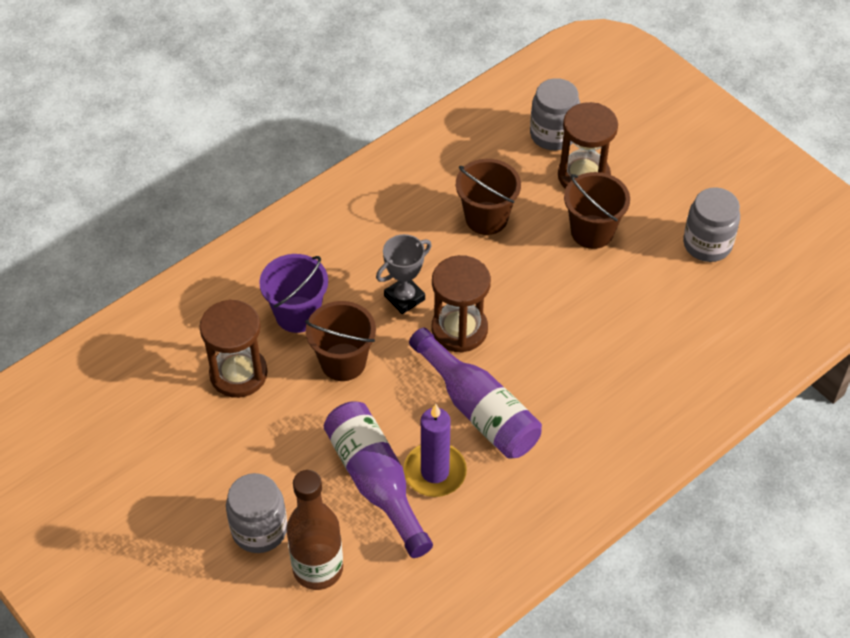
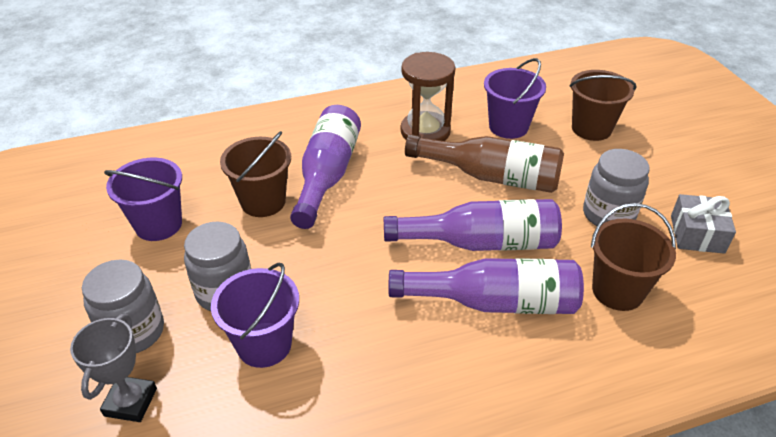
brown hourglass: [199,299,268,398] [431,255,491,353] [558,102,618,189] = 3 -> [401,52,456,141] = 1
grey gift: none = 0 -> [671,194,736,254] = 1
purple bottle: [324,401,433,558] [409,328,542,459] = 2 -> [290,105,361,229] [384,199,562,251] [388,258,584,314] = 3
purple bucket: [259,254,328,333] = 1 -> [104,158,182,241] [211,263,299,368] [484,58,546,139] = 3
purple candle: [403,404,467,497] = 1 -> none = 0

